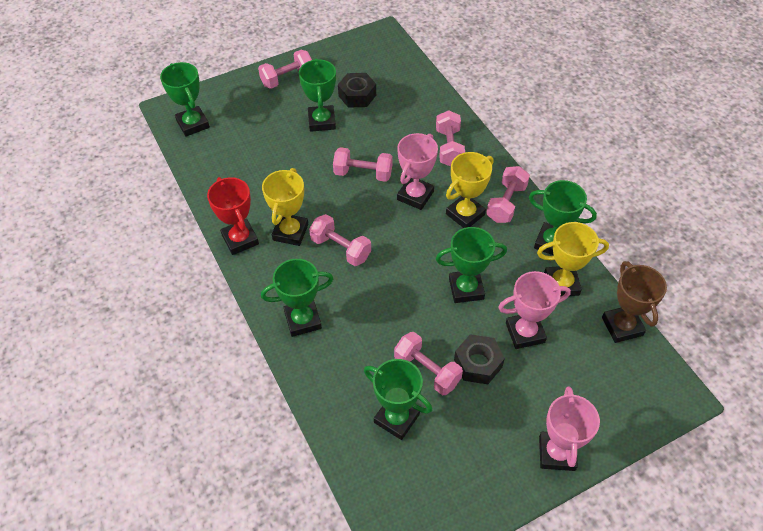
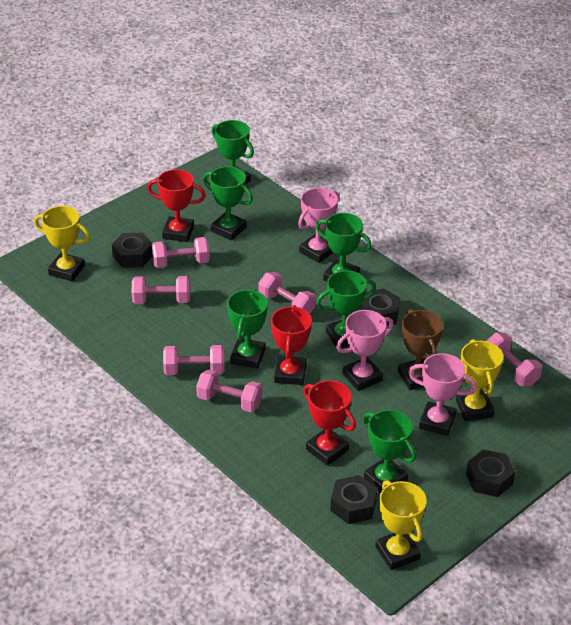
black nut: [338,73,376,108] [454,334,505,384] = 2 -> [112,233,153,268] [330,475,378,524] [360,288,400,326] [466,449,515,497] = 4
red trophy: [207,177,259,255] = 1 -> [147,169,206,242] [271,305,312,385] [303,380,356,466] = 3

